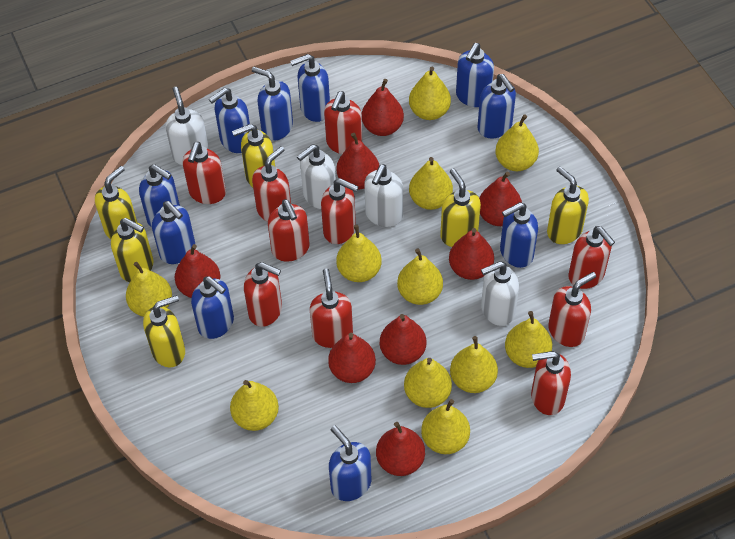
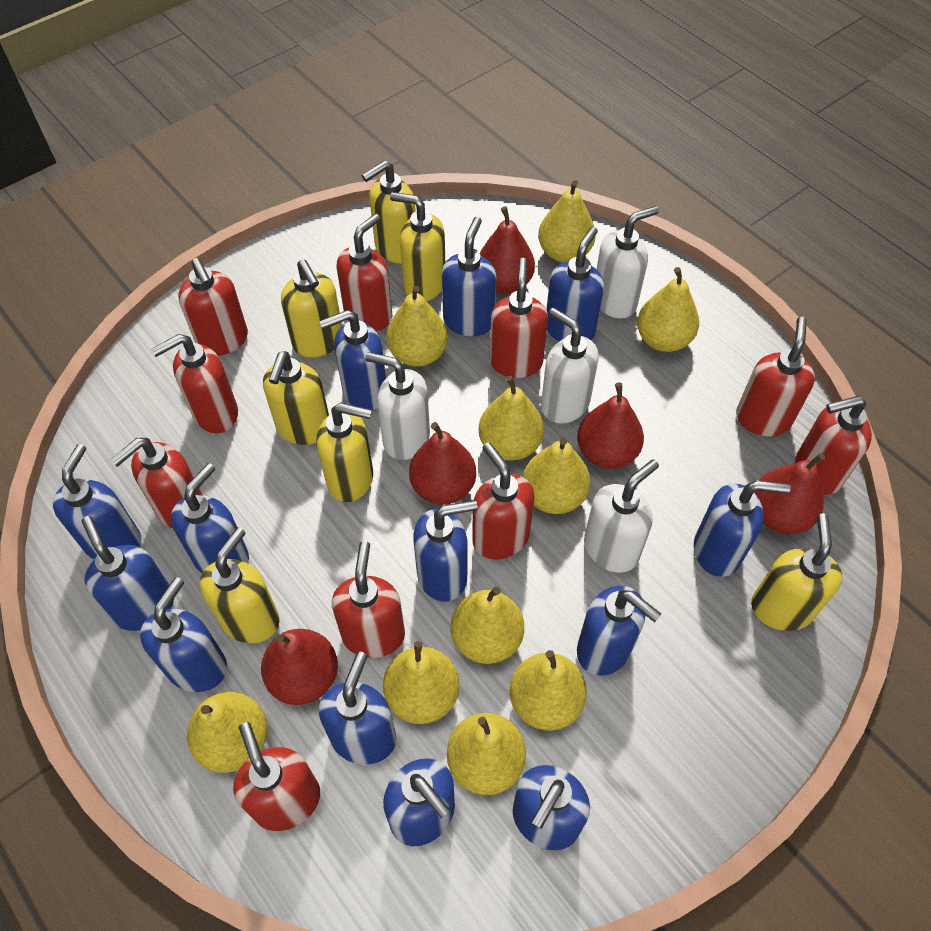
blue soap dispenser: [139,164,180,227] [152,201,195,264] [191,276,234,339] [209,88,250,153] [252,67,293,141] [290,54,330,122] [329,425,371,501] [456,43,494,107] [477,74,516,139] [500,202,538,268] = 10 -> [53,444,141,559] [82,516,174,631] [140,577,227,692] [171,463,249,573] [319,310,386,410] [319,652,396,764] [383,758,455,846] [413,500,478,602] [442,217,497,336] [513,765,590,850] [546,227,604,342] [577,586,661,676] [694,480,790,577] = 13
red pear: [175,244,220,298] [328,333,376,383] [336,133,379,190] [362,79,404,136] [376,422,425,476] [380,314,426,365] [449,228,494,280] [479,171,522,226] = 8 -> [261,629,338,705] [409,422,476,505] [480,206,535,294] [577,382,644,469] [754,453,825,534] = 5
yellow pear: [126,262,172,317] [230,380,279,431] [336,225,382,282] [397,248,443,305] [404,358,452,408] [409,67,451,120] [409,157,453,210] [421,399,470,454] [450,336,498,393] [495,114,539,171] [505,311,552,368] = 11 -> [187,692,268,773] [383,641,459,724] [386,286,448,367] [447,713,526,795] [451,586,524,664] [479,376,544,460] [510,650,587,731] [523,437,591,514] [538,180,596,262] [637,267,699,352] = 10
yellow soap dispenser: [95,166,137,239] [111,218,154,282] [143,295,185,368] [232,124,275,187] [440,168,481,247] [547,166,589,244] = 6 -> [200,527,280,643] [263,351,329,445] [281,260,342,358] [317,403,373,502] [362,160,416,263] [390,192,445,301] [751,513,842,631] = 7

